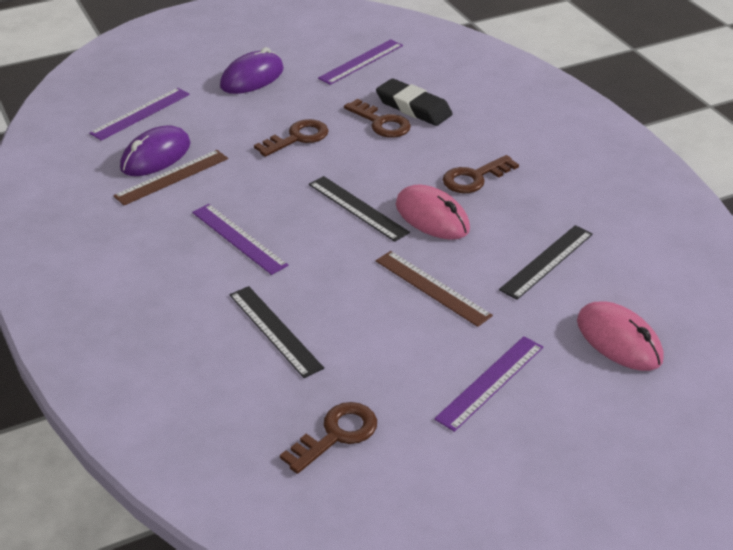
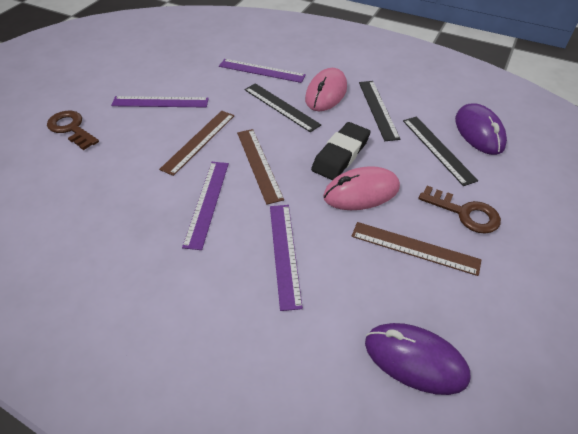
brown key: [254,119,329,157] [280,402,377,474] [344,99,411,138] [443,155,519,193] = 4 -> [47,111,99,150] [419,186,501,234] = 2
brown ruler: [113,150,228,205] [376,251,493,327] = 2 -> [159,111,235,176] [237,129,284,205] [351,222,481,276] = 3

